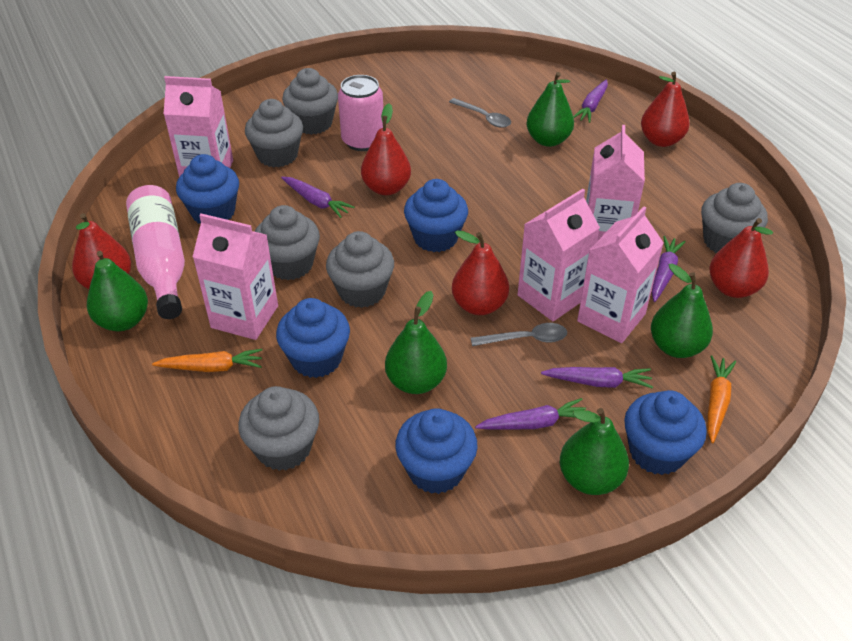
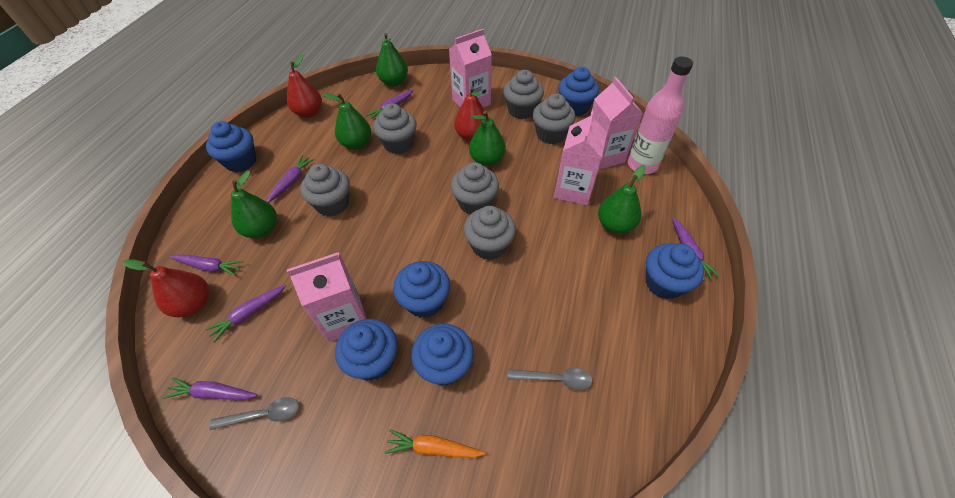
blue cupcake: [176,154,239,224] [276,298,350,378] [395,408,478,494] [404,179,468,252] [624,390,707,475] = 5 -> [206,121,256,172] [335,319,398,381] [393,261,450,318] [411,324,474,386] [558,67,599,116] [646,243,704,299] = 6
orange carrot: [152,349,262,372] [708,355,736,443] = 2 -> [385,429,485,458] = 1
pink can: [338,75,383,151] = 1 -> none = 0
pink carton: [164,76,233,177] [193,213,278,340] [518,189,600,321] [577,206,664,343] [586,125,645,241] = 5 -> [287,252,367,342] [449,29,492,108] [554,111,607,205] [592,77,643,169] = 4
purple carrot: [281,177,355,218] [475,398,586,429] [541,367,653,389] [573,79,608,123] [652,236,686,302] = 5 -> [163,377,257,400] [169,254,244,276] [205,284,286,343] [267,155,315,203] [366,90,413,119] [672,218,720,281] = 6
red pear: [72,213,131,289] [361,103,411,195] [452,230,509,315] [641,72,690,147] [709,218,773,298] = 5 -> [122,259,209,317] [287,54,322,118] [454,87,486,141] = 3

